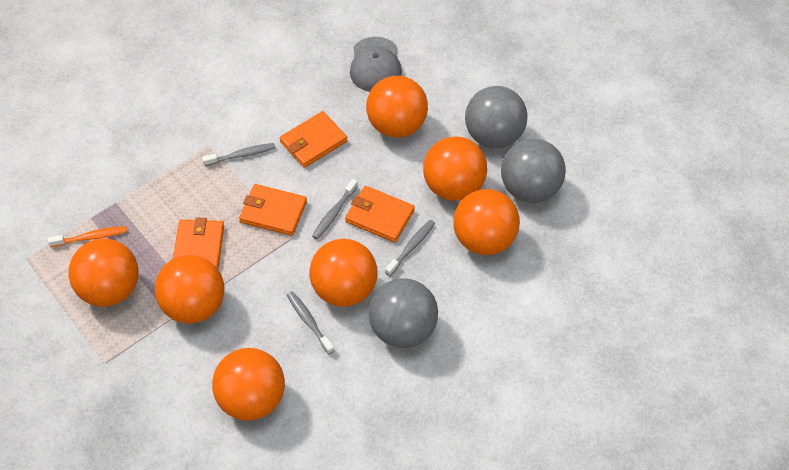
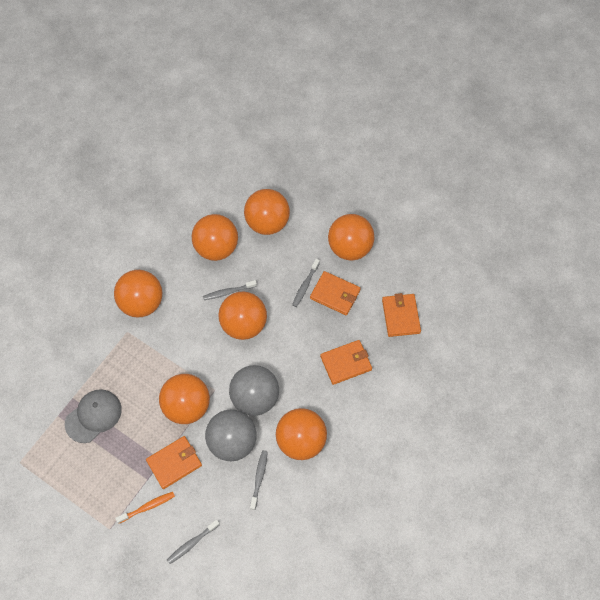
grey ball: [369,278,438,348] [465,86,528,148] [501,139,566,203] = 3 -> [205,410,257,461] [229,365,279,416] = 2

